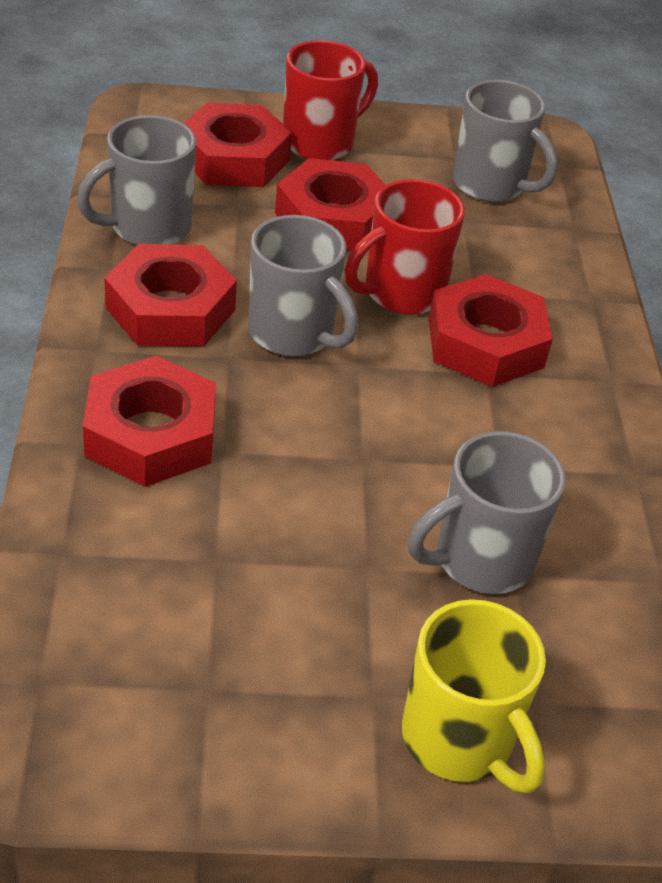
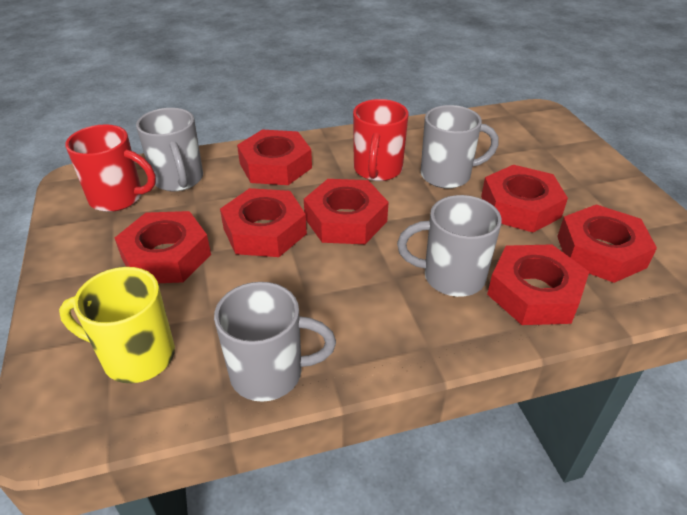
red nut: [83,355,216,487] [104,244,237,346] [183,102,292,187] [275,158,385,251] [429,274,553,387] = 5 -> [115,211,211,283] [220,188,307,257] [237,130,312,185] [304,179,389,244] [481,165,568,233] [487,244,589,325] [557,204,657,283] = 7

